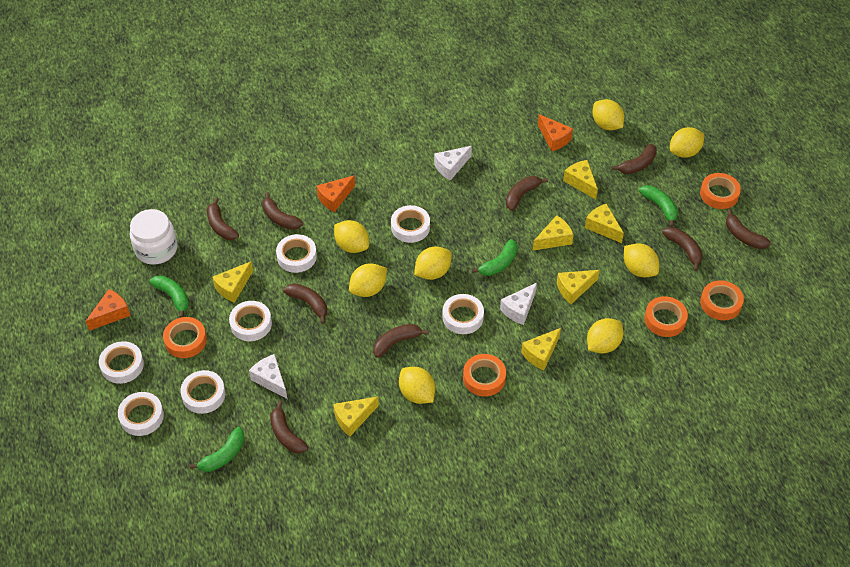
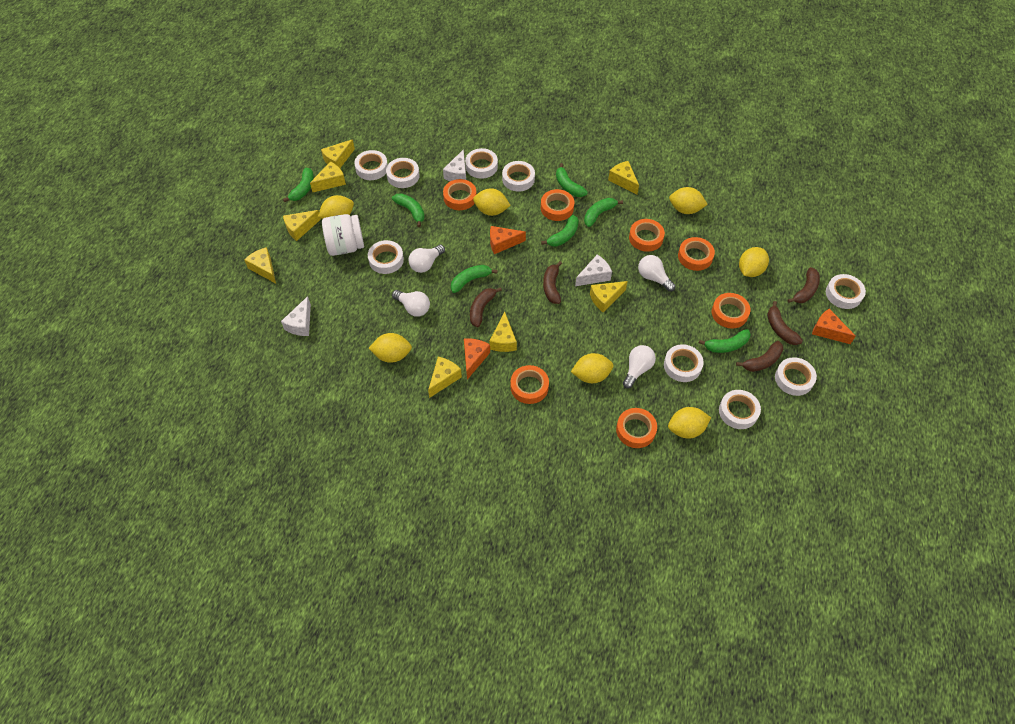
brown banana: [207,198,239,240] [262,192,303,230] [270,401,308,453] [283,284,327,324] [373,324,429,358] [506,176,548,211] [611,144,657,174] [662,227,703,271] [726,209,771,249] = 9 -> [470,287,502,327] [543,261,562,304] [736,341,783,372] [767,301,803,345] [788,267,820,303] = 5
green banana: [149,275,189,318] [190,427,244,472] [472,239,518,276] [639,185,678,227] = 4 -> [283,168,314,202] [392,193,425,227] [451,265,498,293] [541,215,579,247] [556,163,587,197] [584,198,623,227] [699,329,751,353] = 7
orange tape: [163,317,207,358] [463,354,506,396] [644,296,688,337] [700,173,741,209] [700,280,744,320] = 5 -> [443,179,477,210] [510,365,549,404] [541,189,574,221] [616,408,657,448] [629,219,665,252] [678,237,715,271] [712,293,750,329] = 7
white light bulb: none = 0 -> [392,290,430,317] [408,245,445,273] [623,345,656,389] [638,255,676,292] = 4
white tape: [99,341,144,384] [118,392,164,436] [181,370,225,414] [229,301,272,341] [276,234,317,273] [391,205,430,243] [443,294,484,334] = 7 -> [354,150,388,180] [368,240,404,274] [386,158,420,188] [465,148,498,179] [502,161,535,191] [664,344,704,382] [719,390,761,429] [775,357,817,396] [826,274,866,309] = 9
yellow cheese: [212,261,253,303] [333,397,379,436] [521,328,561,370] [533,216,574,251] [557,270,600,304] [563,160,598,199] [585,203,624,243] = 7 -> [244,247,276,283] [283,210,321,241] [310,161,346,192] [321,139,355,168] [428,357,462,398] [489,312,517,352] [590,281,628,312] [608,161,639,194] = 8
yellow lemon: [334,220,369,253] [349,263,387,297] [399,367,435,404] [414,247,452,280] [587,318,623,354] [592,99,624,130] [624,244,659,277] [670,127,704,158] = 8 -> [318,195,354,219] [369,333,412,363] [473,188,511,216] [571,353,614,383] [668,407,711,438] [669,187,708,214] [739,247,769,277] = 7

